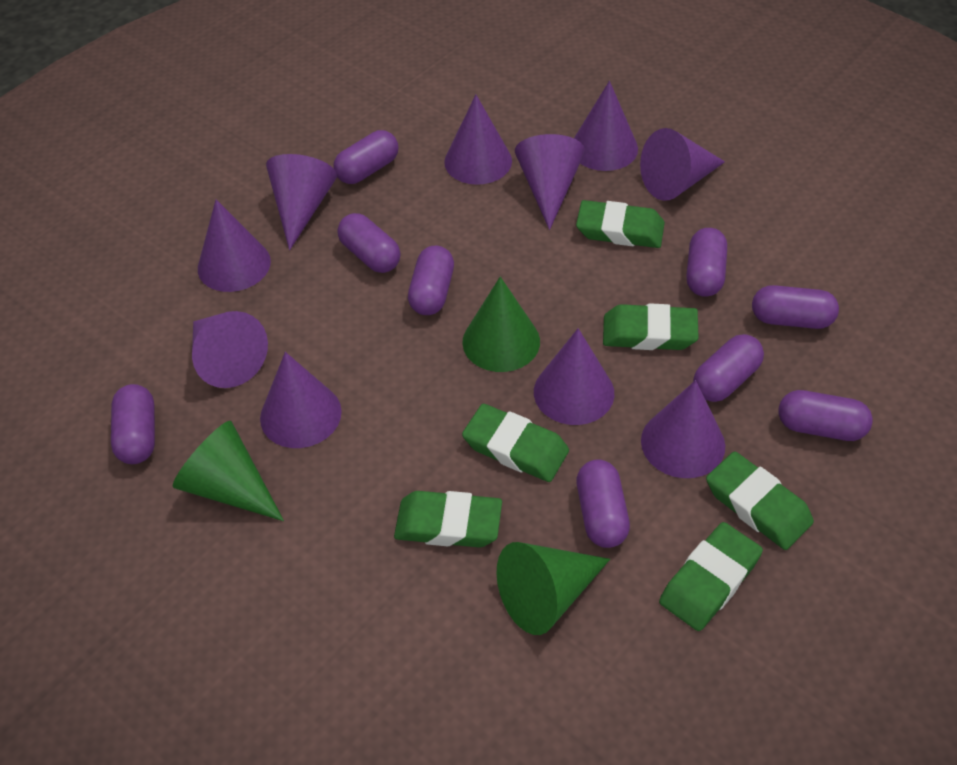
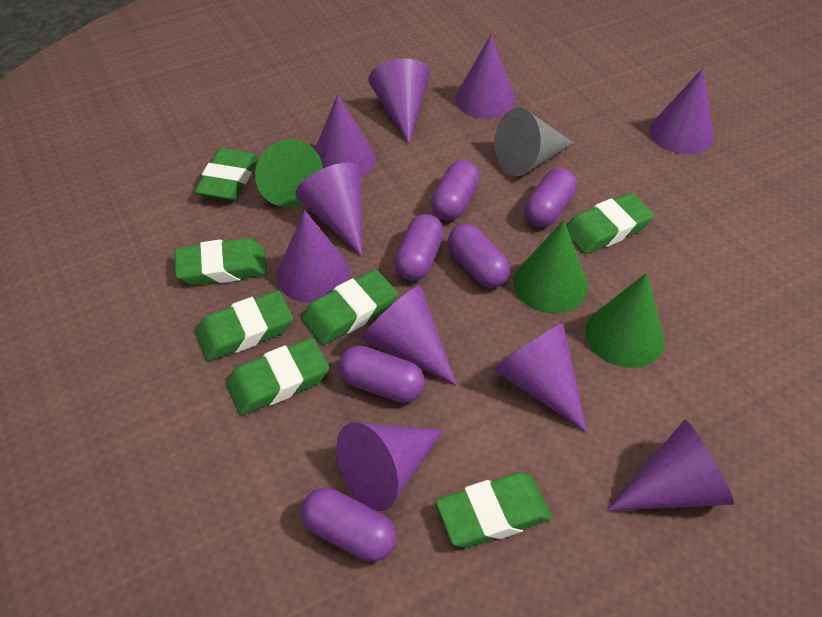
green eraser: [394,491,502,548] [462,404,569,482] [576,200,665,248] [603,303,699,350] [659,522,763,631] [706,451,814,550] = 6 -> [175,238,267,285] [194,148,258,201] [195,290,293,361] [226,338,329,415] [302,269,398,345] [436,472,552,548] [566,193,654,254] = 7
grey cone: none = 0 -> [494,108,574,176] = 1
purple capsule: [111,384,155,464] [333,130,398,184] [337,213,400,273] [408,246,454,315] [576,460,630,548] [686,228,727,297] [693,334,764,402] [752,285,839,329] [778,390,873,441] = 9 -> [301,488,396,562] [338,345,425,403] [394,214,444,281] [431,160,480,221] [447,224,510,288] [524,168,577,227] = 6

